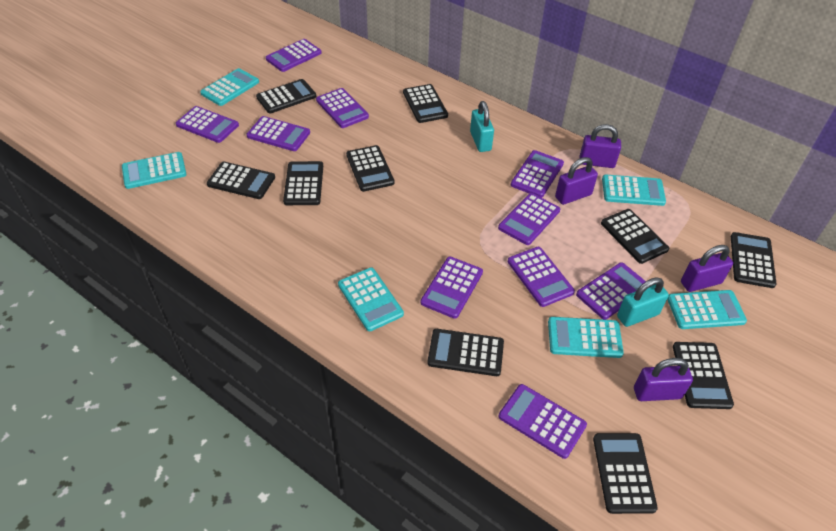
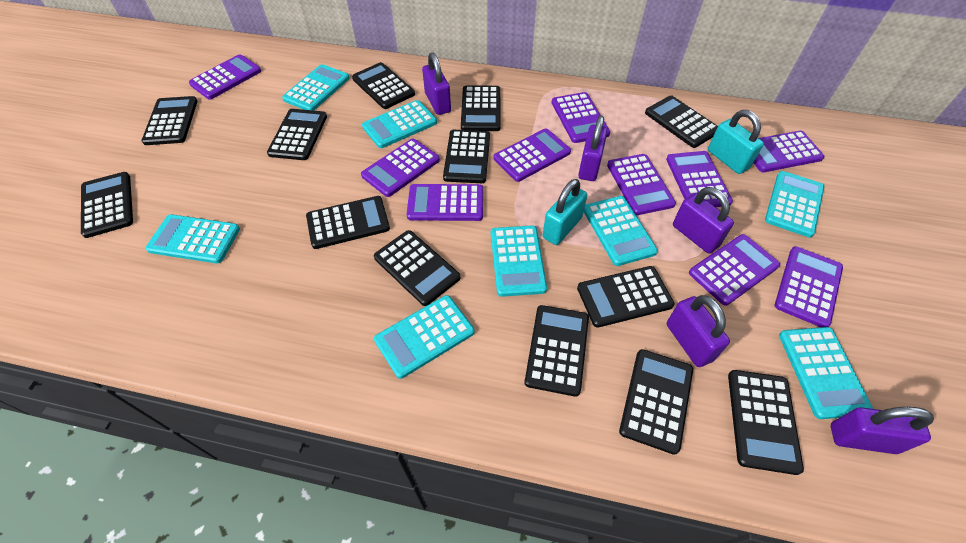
black calculator: [207,162,275,199] [256,79,316,113] [283,161,323,205] [346,145,395,192] [403,84,448,123] [427,329,504,376] [593,433,658,514] [601,209,669,264] [673,342,734,409] [731,232,777,288] = 10 -> [81,172,133,238] [141,96,198,145] [267,109,327,160] [306,196,390,249] [352,62,415,109] [374,230,460,306] [443,130,490,183] [461,85,501,131] [524,305,589,397] [577,266,675,328] [619,349,693,455] [645,95,718,148] [728,370,804,475] = 13
purple padlock: [555,157,598,205] [580,124,621,168] [634,358,693,401] [681,245,733,292] = 4 -> [422,53,451,115] [578,115,607,181] [667,295,730,367] [673,187,734,253] [831,407,934,454] = 5
turquoise calculator: [122,152,187,189] [200,68,259,106] [338,267,404,331] [548,317,624,358] [602,175,666,206] [667,290,747,329] = 6 -> [146,214,240,263] [282,64,350,111] [362,100,437,148] [374,295,474,379] [491,225,547,297] [584,196,658,266] [765,171,824,238] [779,327,873,419] = 8

